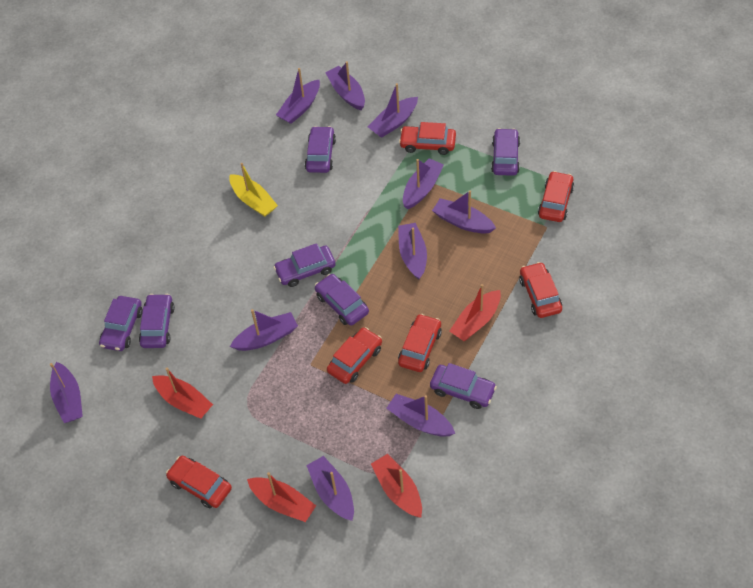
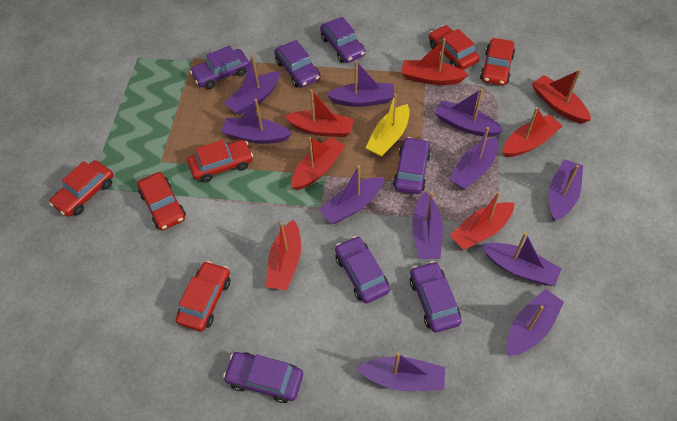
purple boat: [50,362,83,423] [230,309,298,351] [276,68,320,124] [306,456,354,521] [325,61,365,110] [368,83,418,138] [386,394,455,437] [398,223,427,280] [403,158,444,209] [432,190,496,234] = 10 -> [221,99,292,144] [224,55,280,115] [319,165,384,224] [326,61,394,107] [357,352,445,391] [412,192,443,259] [434,88,503,137] [449,127,499,190] [481,232,562,286] [507,289,564,356] [549,160,583,222] = 11
red boat: [152,368,213,419] [247,472,316,522] [371,454,422,518] [449,284,501,341] = 4 -> [266,219,301,290] [284,89,354,137] [291,136,346,190] [401,39,469,85] [450,192,515,250] [502,107,562,157] [532,69,591,124] = 7

